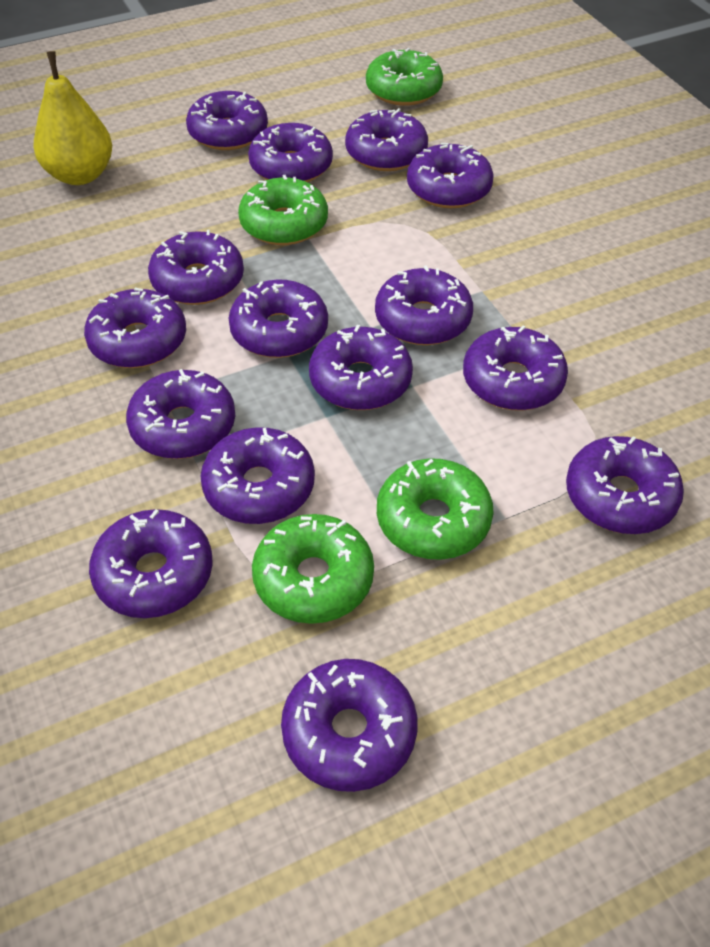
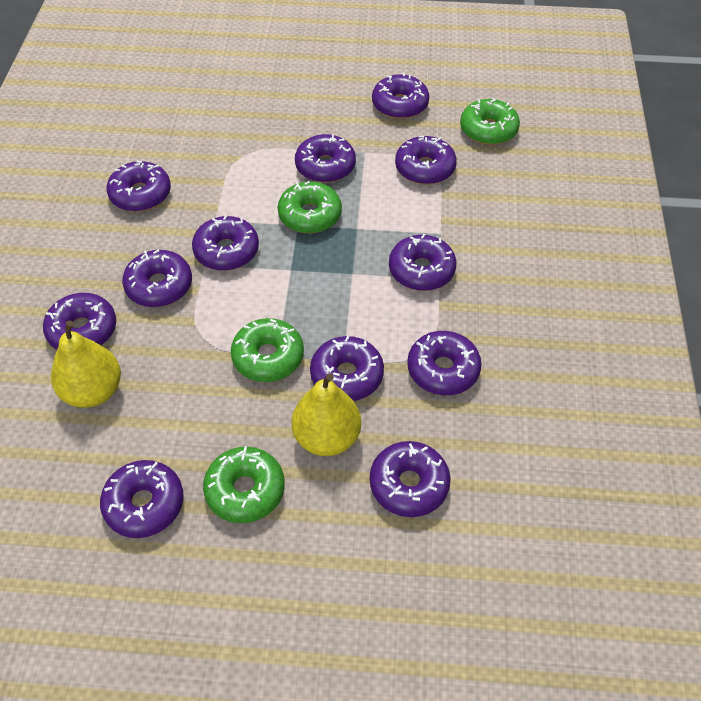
purple donut: [84,288,186,368] [89,509,213,618] [126,369,235,459] [148,230,244,305] [186,91,268,150] [200,427,315,524] [229,279,328,358] [248,123,333,182] [281,659,417,792] [309,325,413,410] [345,108,428,171] [375,265,473,345] [407,143,494,208] [463,326,568,411] [566,436,684,534] = 15 -> [43,293,116,350] [100,460,184,538] [107,161,171,212] [122,250,192,307] [192,215,259,271] [295,134,356,183] [310,336,384,401] [370,441,451,517] [372,73,429,119] [389,234,457,291] [395,136,457,185] [407,331,482,395] = 12
yellow pear: [33,51,112,185] = 1 -> [51,320,121,408] [292,373,361,456] = 2

